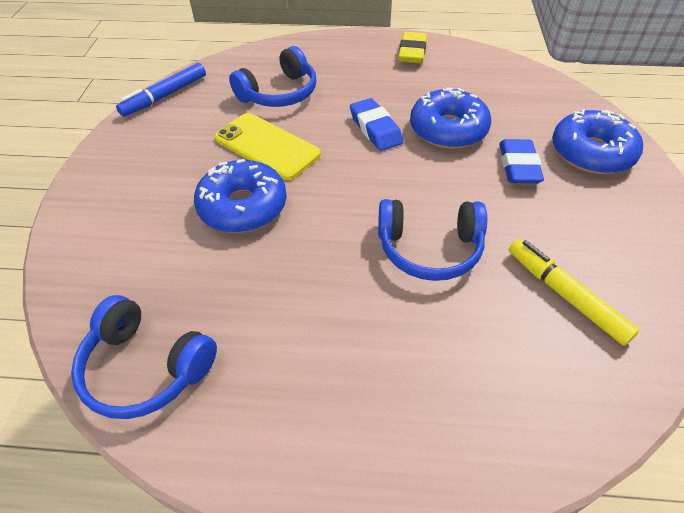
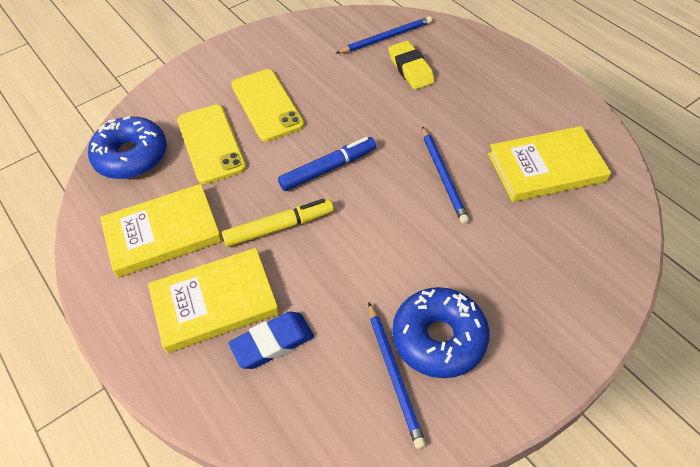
blue donut: [194,159,287,233] [410,87,491,149] [552,109,643,174] = 3 -> [88,116,167,179] [392,287,489,378] = 2
blue eraser: [350,98,403,151] [499,139,544,183] = 2 -> [228,312,314,369] = 1
blue headphones: [71,295,217,419] [229,46,316,107] [378,199,487,281] = 3 -> none = 0
blue pencil: none = 0 -> [336,16,432,54] [369,303,426,449] [422,126,469,224] = 3
yellow book: none = 0 -> [100,184,222,278] [148,248,279,353] [488,126,611,202] = 3
yellow phone: [214,113,321,180] = 1 -> [177,105,246,184] [232,69,304,142] = 2

